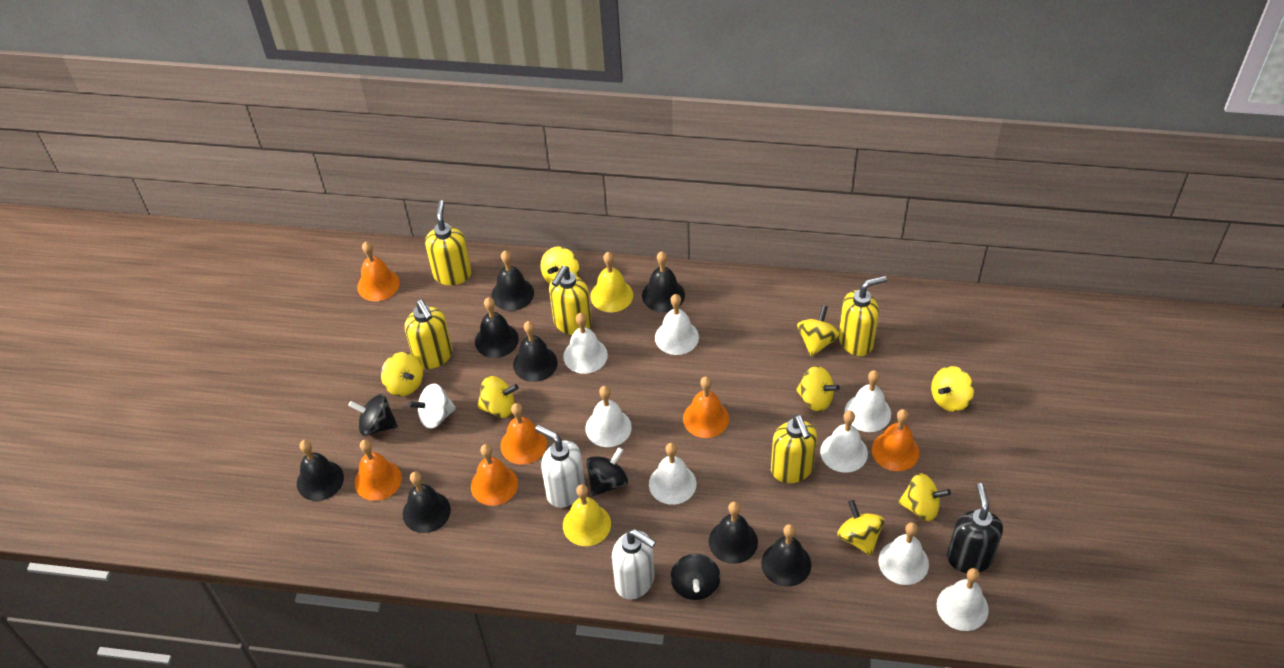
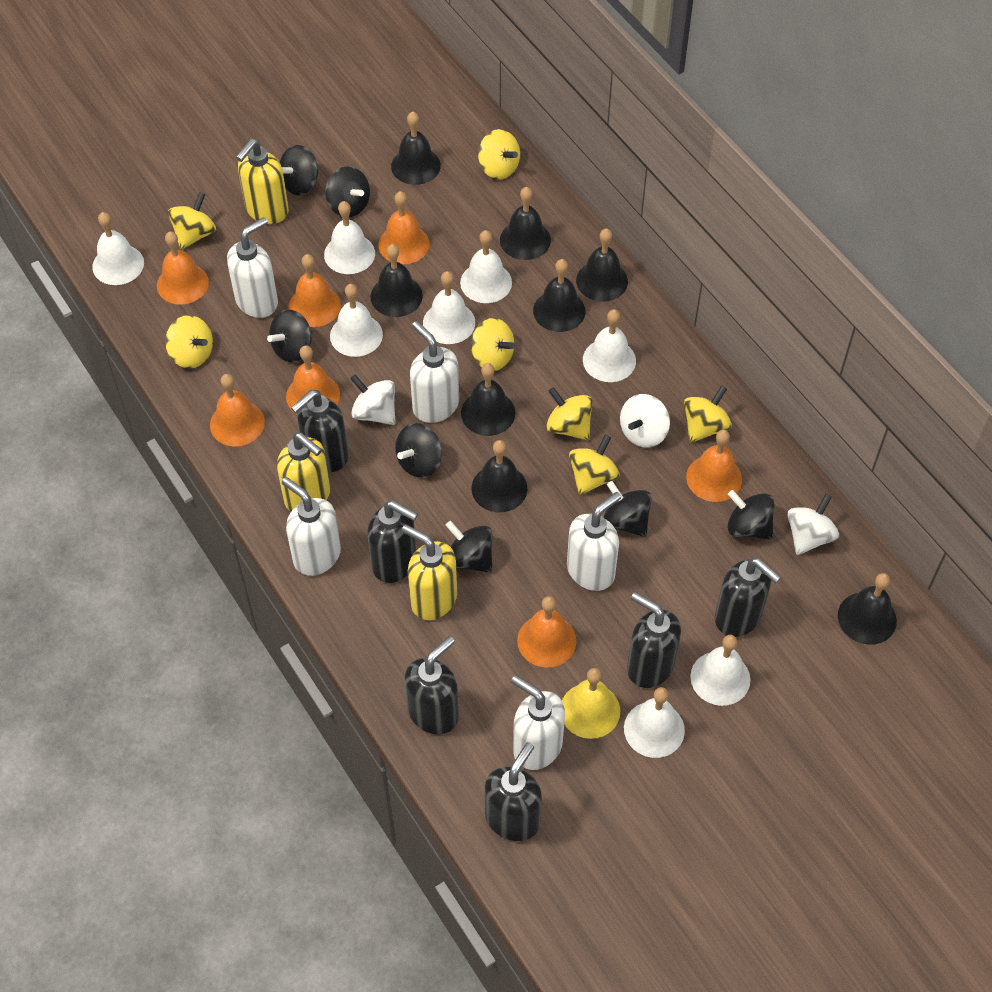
black soap dispenser: [947,483,1003,573] = 1 -> [291,390,349,472] [367,501,418,583] [404,636,459,735] [484,742,542,841] [627,592,681,688] [715,558,781,637] = 6
black spinning top: [348,394,398,436] [586,447,628,496] [670,554,721,600] = 3 -> [267,309,312,362] [280,145,319,195] [325,166,370,217] [395,423,442,478] [445,521,493,573] [603,481,652,537] [727,490,775,540] = 7
orange bell: [354,439,402,501] [357,241,400,301] [471,444,518,506] [500,403,547,464] [683,376,729,438] [872,409,919,471] = 6 -> [157,231,209,305] [210,374,265,447] [286,345,340,414] [289,254,341,327] [379,191,430,264] [517,596,576,668] [686,430,742,502] = 7
white soap dispenser: [535,425,585,508] [612,529,656,600] = 2 -> [227,217,278,318] [282,477,341,576] [410,321,459,423] [511,675,565,770] [567,492,621,591] = 5
white spinning top: [408,383,456,429] = 1 -> [350,374,395,425] [620,394,670,448] [787,494,839,555] = 3
yellow bell: [563,484,611,546] [590,252,633,312] = 2 -> [562,668,620,739] = 1
yellow soap dispenser: [405,300,452,369] [425,200,472,286] [549,266,592,335] [771,415,817,483] [839,276,887,356] = 5 -> [236,139,289,224] [277,433,331,511] [402,524,457,620] = 3
yellow spinning top: [381,352,423,396] [477,376,519,418] [540,246,579,284] [796,366,840,412] [797,305,840,357] [837,500,884,556] [898,473,951,521] [931,366,974,412] = 8 -> [165,315,213,368] [168,192,216,250] [471,318,515,371] [478,129,520,179] [546,387,593,440] [569,435,619,495] [684,385,732,443] = 7

